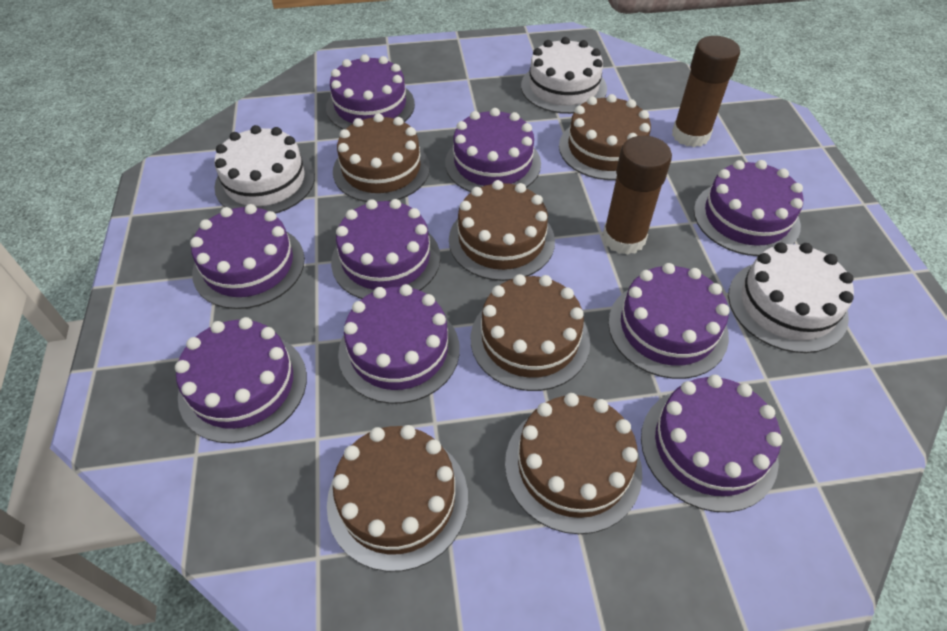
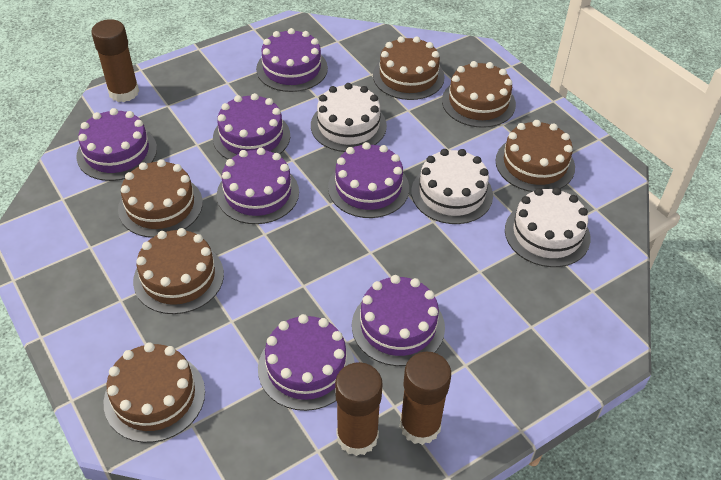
brown glue stick: [603,136,672,255] [672,36,740,147] = 2 -> [91,19,139,102] [335,362,383,456] [400,352,451,445] = 3
purple cake: [175,317,307,443] [190,204,305,309] [326,54,415,129] [331,199,440,299] [338,284,460,404] [445,108,541,192] [608,263,730,379] [641,375,783,512] [694,160,803,256] = 9 -> [76,108,157,181] [213,93,290,159] [217,148,299,224] [256,28,328,92] [258,314,355,411] [328,142,409,218] [352,275,445,366] = 7

